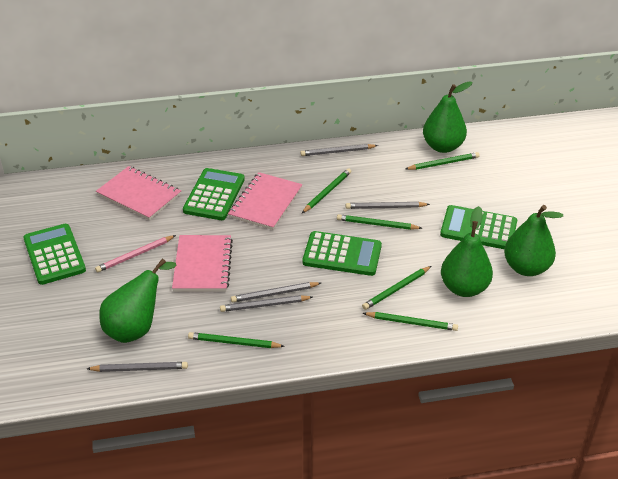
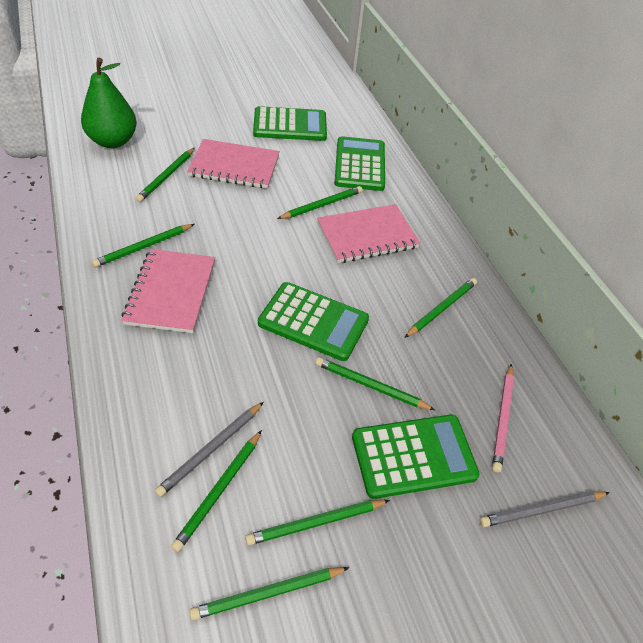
green pear: [99,259,176,343] [423,81,473,153] [441,206,493,297] [504,205,563,276] = 4 -> [81,58,137,148] = 1
green pencil: [188,332,285,348] [302,168,351,213] [337,214,422,230] [362,266,431,310] [363,312,458,331] [405,152,480,170] = 6 -> [92,224,194,267] [136,148,195,202] [171,430,262,552] [189,567,349,620] [245,500,390,545] [277,186,363,219] [315,357,435,410] [404,278,477,338] = 8
grey pencil: [87,362,188,372] [220,295,313,312] [231,282,321,302] [300,144,378,156] [346,202,430,209] = 5 -> [155,402,264,497] [480,491,610,527] = 2

